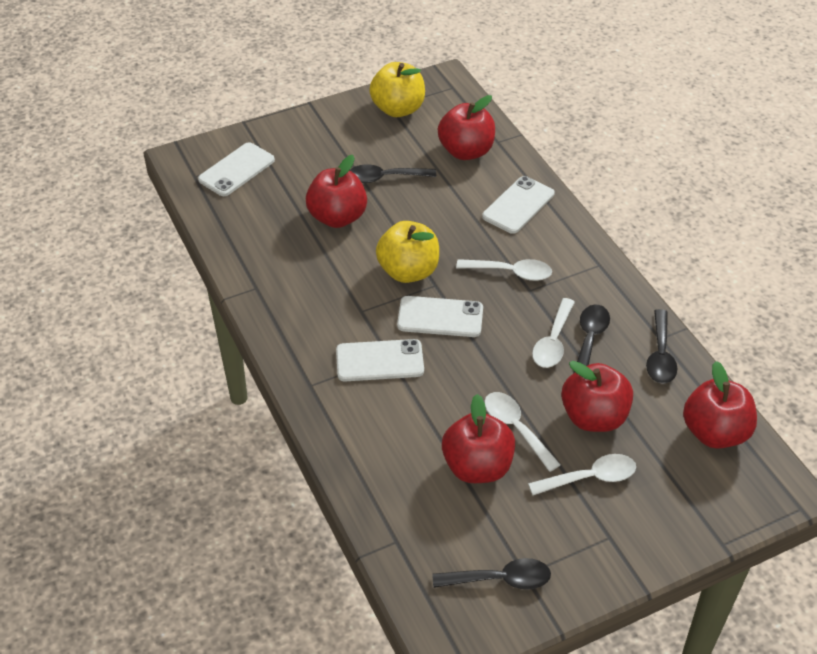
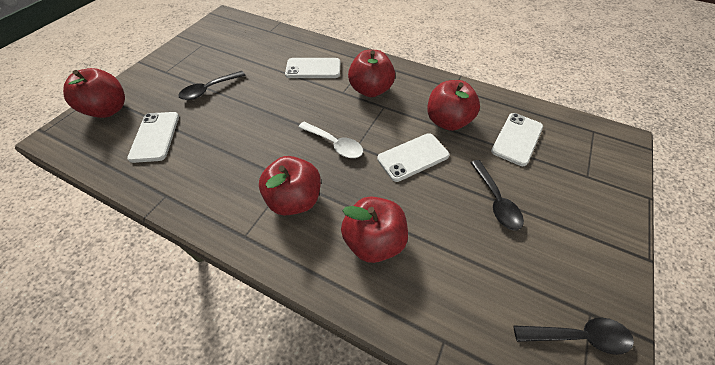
black spoon: [350,164,436,183] [432,558,551,589] [573,304,610,373] [646,309,677,383] = 4 -> [178,71,245,100] [470,160,524,230] [514,318,634,355] = 3
white spoon: [456,259,552,281] [485,392,561,472] [528,454,636,495] [532,298,575,368] = 4 -> [298,122,363,158] = 1
yellow apple: [369,62,425,117] [376,221,439,283] = 2 -> none = 0

